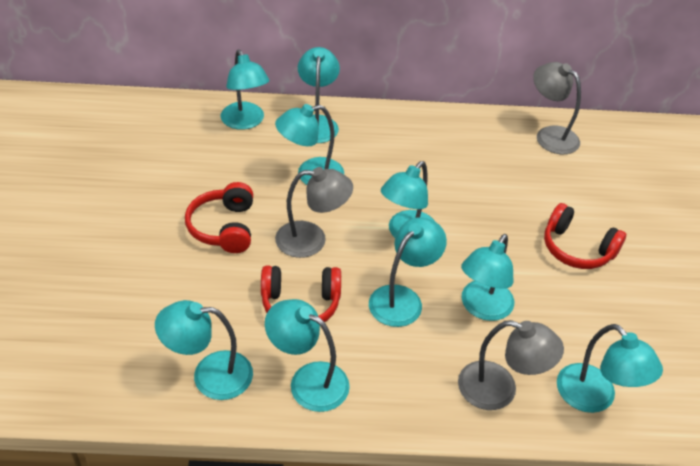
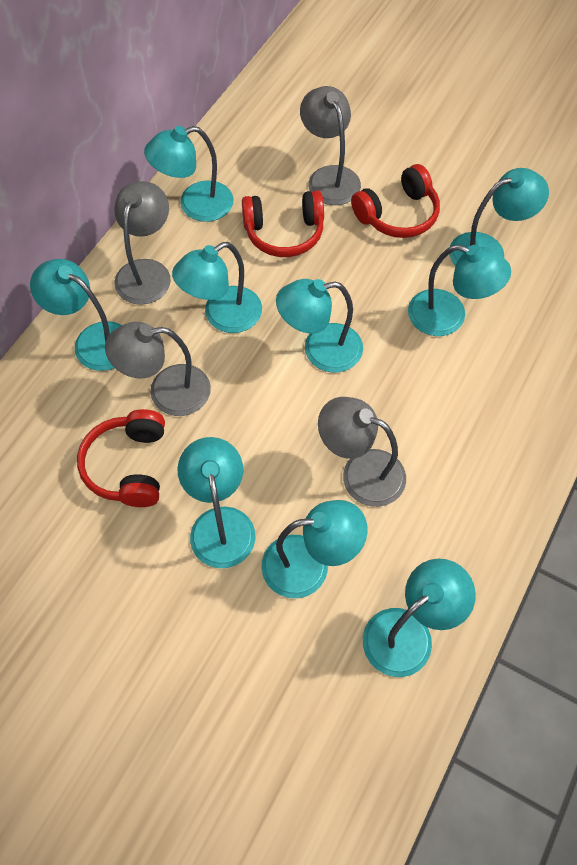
grey lamp: [275,167,353,258] [458,320,564,410] [533,62,581,154] = 3 -> [105,322,211,416] [114,181,171,305] [300,86,361,205] [318,397,406,507] = 4

